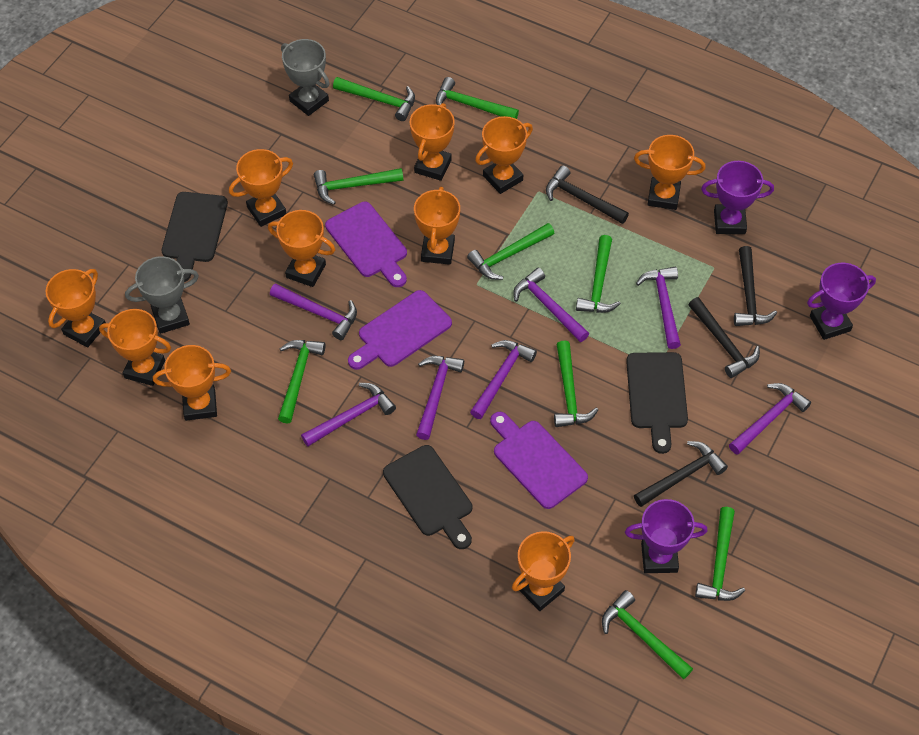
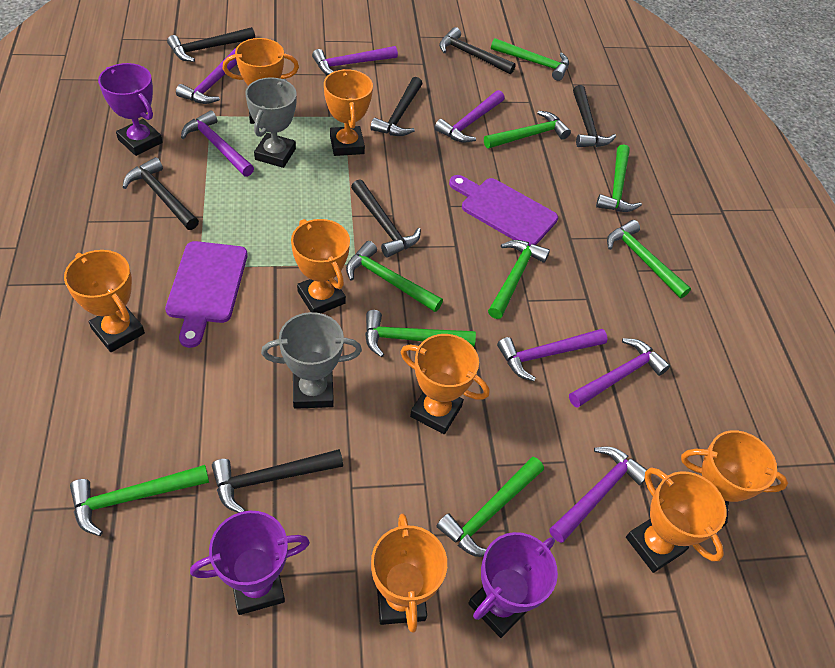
black cutting board: [162,192,228,282] [383,445,472,549] [626,352,688,454] = 3 -> none = 0
black hammer: [546,165,629,224] [634,441,728,507] [688,297,760,378] [734,246,777,326] = 4 -> [123,157,199,230] [167,27,255,62] [212,449,343,513] [351,179,421,258] [371,77,422,136] [439,27,516,74] [573,85,616,147] = 7
orange trophy: [45,269,106,348] [99,309,171,386] [153,345,231,421] [229,149,293,227] [268,210,335,287] [410,103,455,181] [414,187,460,265] [475,116,533,194] [512,531,575,611] [634,135,706,210] = 10 -> [64,250,145,352] [223,38,299,124] [291,219,350,313] [324,69,373,156] [371,514,447,633] [401,334,490,434] [626,467,726,573] [681,430,788,528] = 8
purple cutting board: [325,202,407,287] [348,290,452,370] [490,412,588,509] = 3 -> [165,241,247,348] [449,175,558,246] = 2

